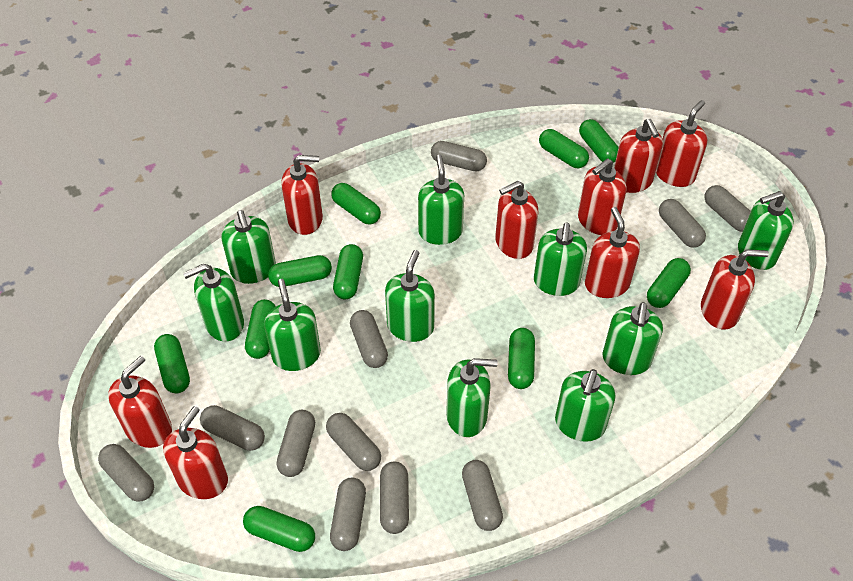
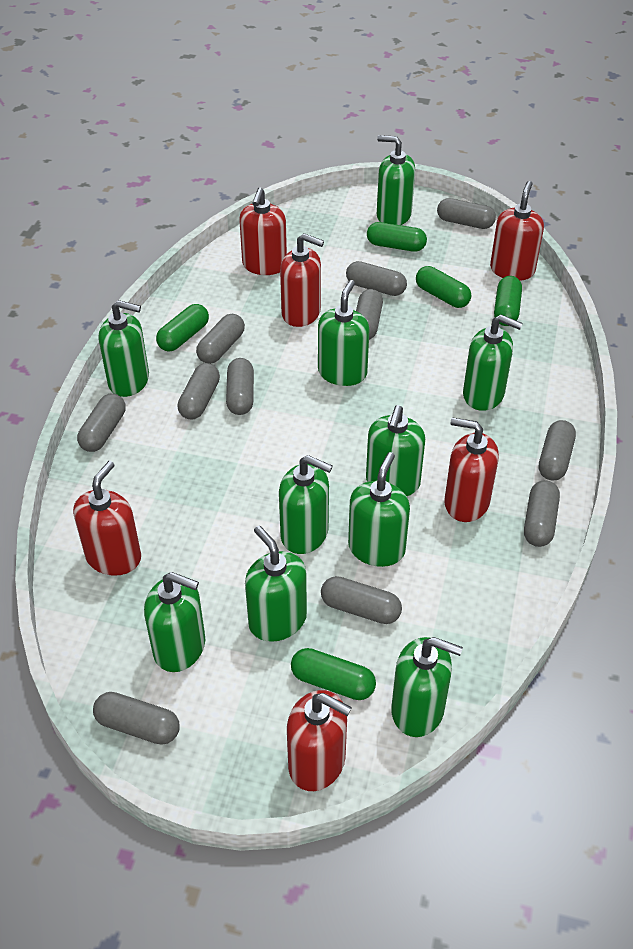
green capsule: [154,334,190,393] [243,506,315,552] [245,299,276,359] [268,255,332,287] [331,183,381,225] [333,244,363,299] [508,328,535,389] [539,129,589,168] [579,119,619,163] [647,258,691,308] = 10 -> [156,304,209,351] [291,648,376,700] [367,222,427,252] [416,266,471,308] [494,276,522,326] = 5
red soap dispenser: [108,356,172,448] [163,406,228,499] [281,155,323,235] [495,181,539,259] [578,158,626,235] [585,207,640,298] [614,119,663,193] [656,100,707,187] [701,249,769,330] = 9 -> [73,461,141,576] [239,188,287,275] [280,233,324,327] [287,690,352,791] [444,417,499,522] [490,181,544,281] = 6

